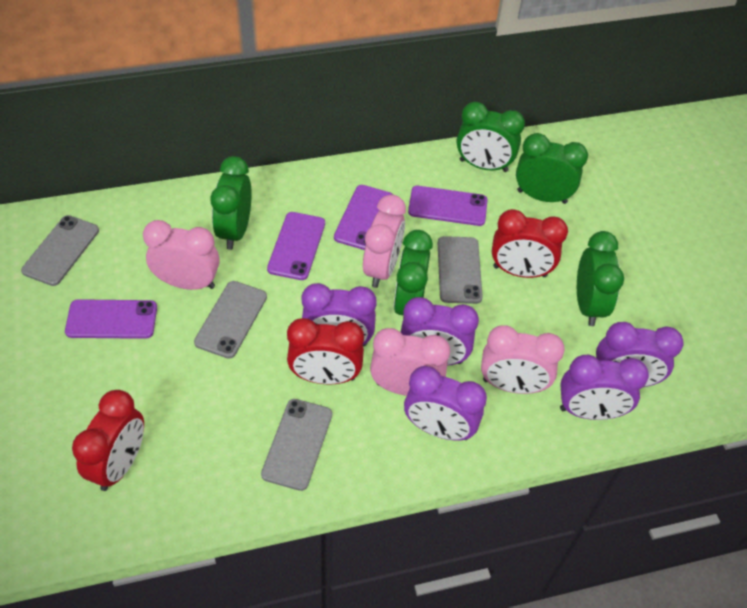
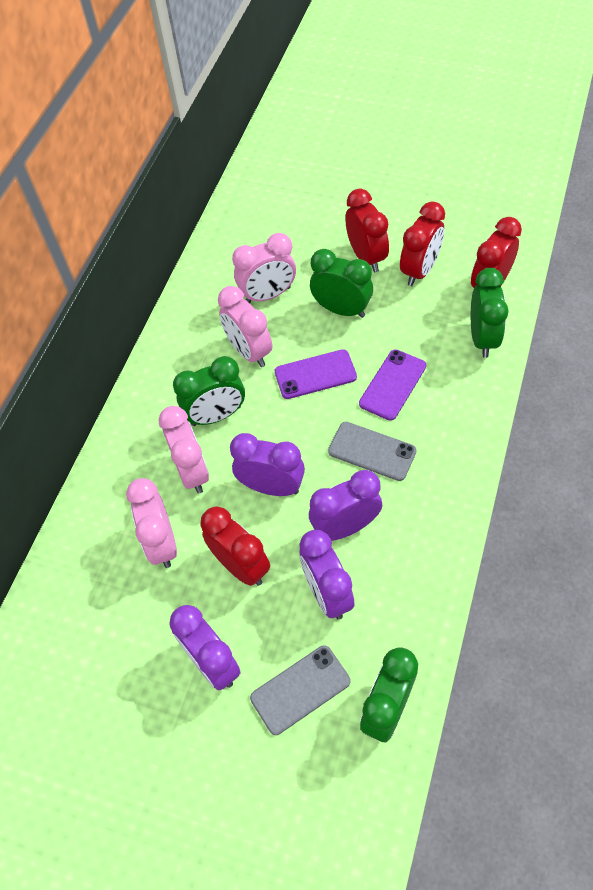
green clock: [210,156,252,250] [394,230,433,319] [457,102,525,172] [516,133,588,204] [577,231,624,326] = 5 -> [173,356,245,426] [310,249,373,318] [360,648,418,742] [471,268,509,358] = 4
grey phone: [21,215,99,286] [194,281,267,359] [261,399,332,491] [438,236,483,304] = 4 -> [250,645,350,735] [328,422,416,481] = 2
purple clock: [302,283,377,346] [401,297,479,366] [404,366,487,441] [560,355,649,420] [596,322,684,387] = 5 -> [169,605,241,690] [230,433,305,496] [299,530,354,620] [309,470,383,541] = 4
purple phone: [65,299,157,339] [267,212,325,280] [334,185,393,250] [408,186,488,226] = 4 -> [275,349,357,399] [359,349,426,421] = 2
red clock: [72,390,144,491] [287,318,364,384] [492,209,568,278] = 3 -> [201,506,270,586] [345,189,389,272] [400,201,445,286] [471,217,522,288] = 4

